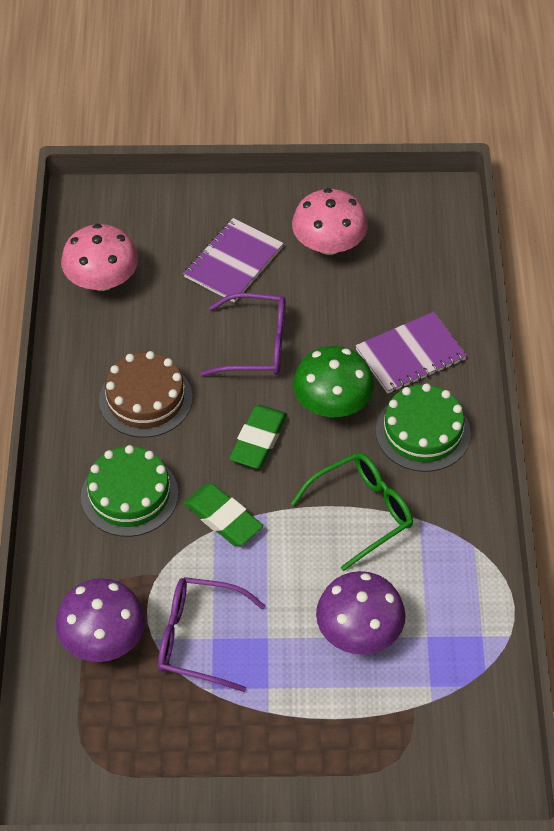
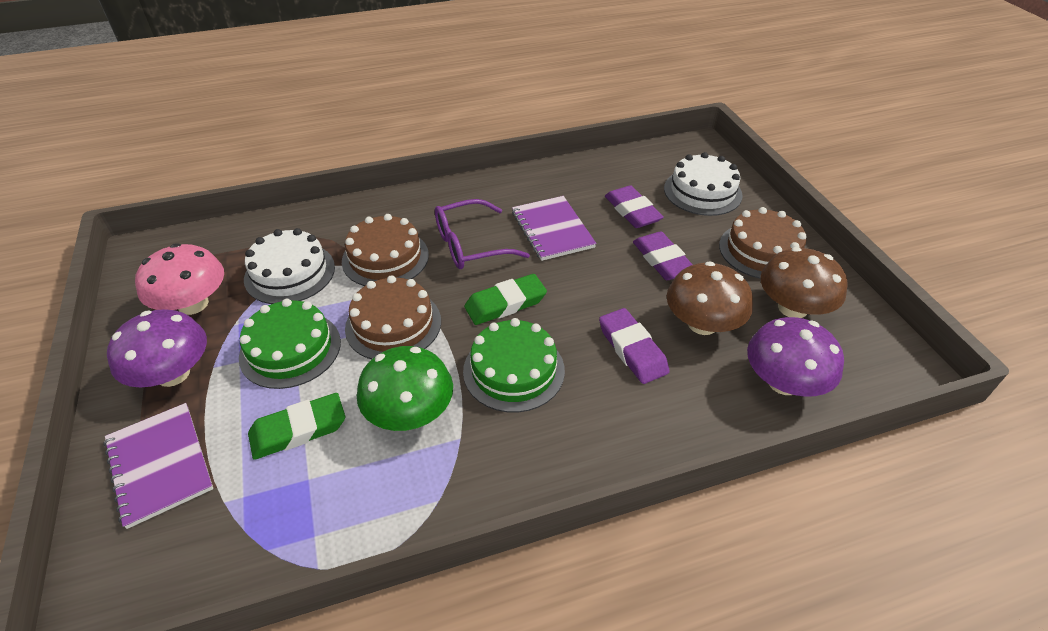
brown cake: [99,351,193,438] = 1 -> [342,214,429,286] [345,275,441,359] [719,207,807,279] = 3
brown mushroom: none = 0 -> [667,261,753,335] [760,247,848,318] = 2
green glasses: [291,453,413,571] = 1 -> none = 0
pink mushroom: [61,224,138,291] [292,188,368,255] = 2 -> [135,243,224,315] = 1
purple eraser: none = 0 -> [599,308,670,384] [605,185,664,228] [633,231,693,280] = 3
purple glasses: [158,577,266,692] [200,293,286,376] = 2 -> [435,199,530,269] = 1
white cake: none = 0 -> [244,228,335,304] [664,152,743,216] = 2

